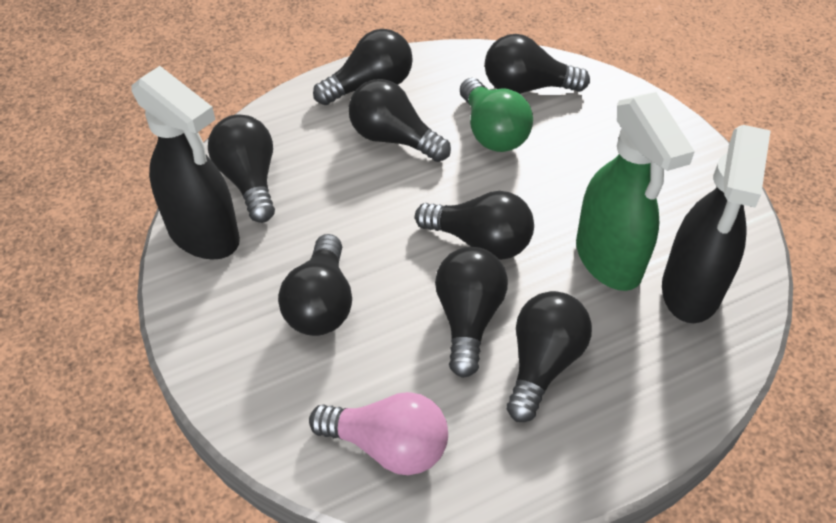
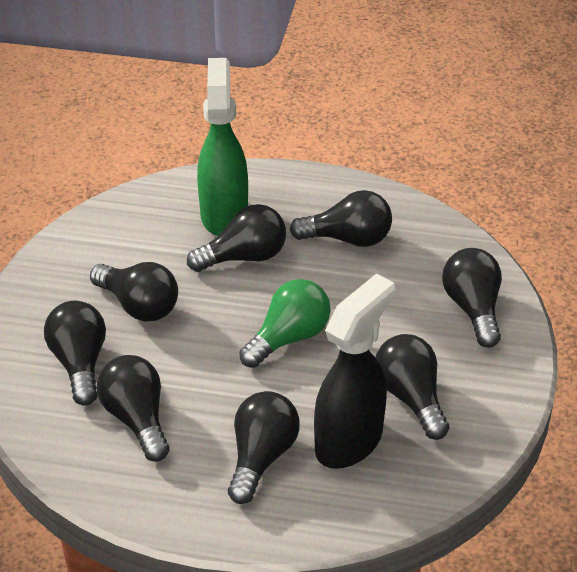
black spray bottle: [132,66,240,259] [662,125,771,323] = 2 -> [314,274,395,469] = 1
pink light bulb: [309,392,448,475] = 1 -> none = 0

